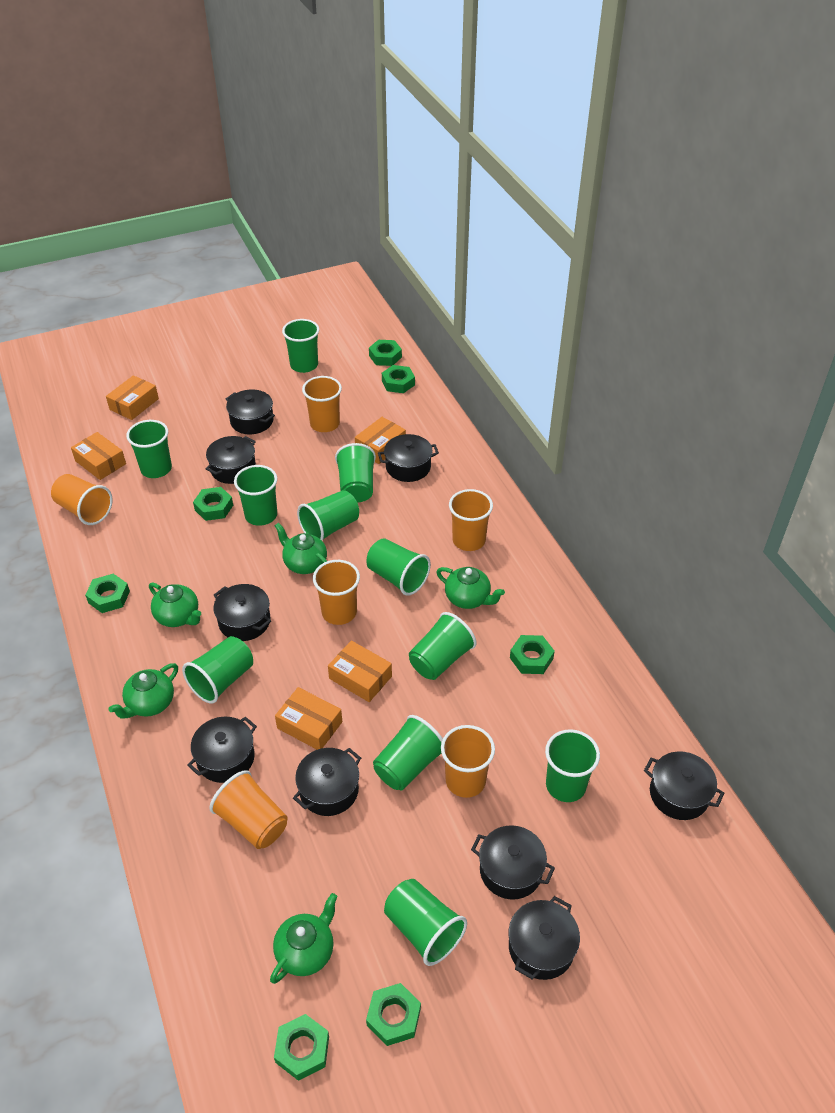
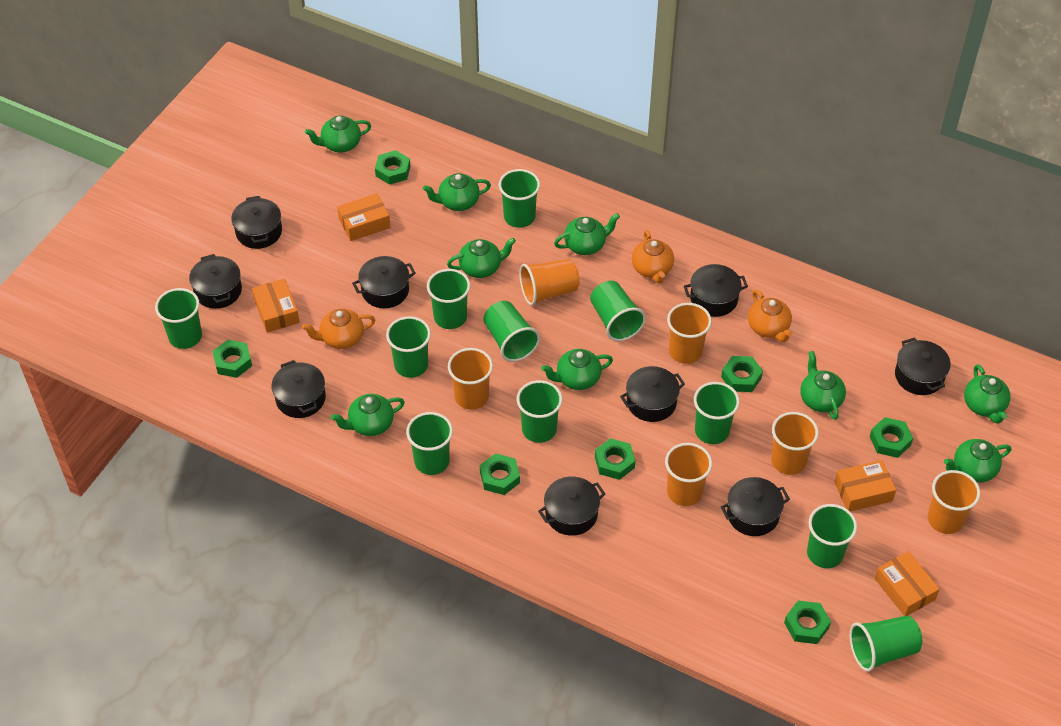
green teapot: [108,663,178,719] [149,582,201,627] [270,893,338,984] [275,523,327,574] [437,567,505,609] = 5 -> [305,116,371,152] [331,394,405,436] [423,173,491,211] [447,238,516,278] [541,349,613,390] [554,213,620,255] [800,351,846,420] [944,439,1011,482] [964,364,1011,424] = 9
orange box: [71,432,126,480] [106,375,159,420] [275,687,342,750] [328,640,392,702] [355,417,406,464] = 5 -> [252,279,300,333] [337,193,390,241] [834,460,896,511] [875,551,940,616] = 4
orange teapot: none = 0 -> [302,309,375,349] [632,230,674,283] [748,290,793,342] = 3

